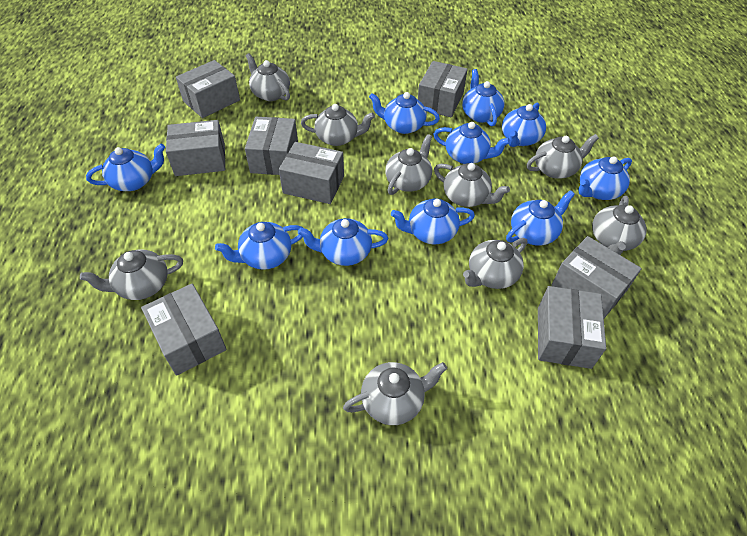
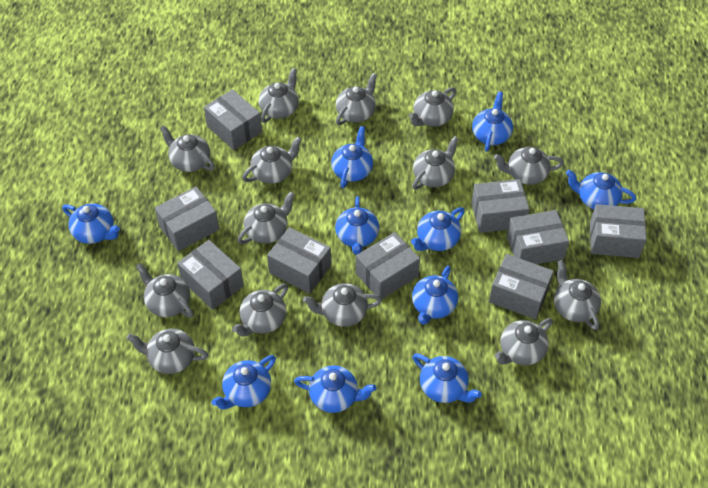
grey box: [141,284,227,376] [166,120,225,176] [176,60,240,118] [245,117,298,175] [279,142,344,204] [418,61,468,117] [538,286,606,369] [551,236,642,318] = 8 -> [155,186,219,251] [177,240,244,310] [204,89,262,150] [267,227,331,294] [356,232,420,299] [471,179,529,233] [489,254,554,320] [507,210,569,264] [590,204,647,258] = 9
grey teapot: [80,249,183,300] [246,53,290,101] [301,104,375,146] [343,362,447,425] [385,134,432,195] [434,163,510,207] [463,238,527,289] [527,134,599,178] [592,196,647,255] = 9 -> [127,329,208,374] [136,263,193,318] [160,125,215,172] [232,283,288,337] [237,192,295,244] [242,137,302,184] [259,68,299,123] [303,283,382,327] [336,73,377,125] [409,87,456,126] [412,136,459,190] [494,147,564,185] [495,318,553,365] [554,260,601,330] = 14

